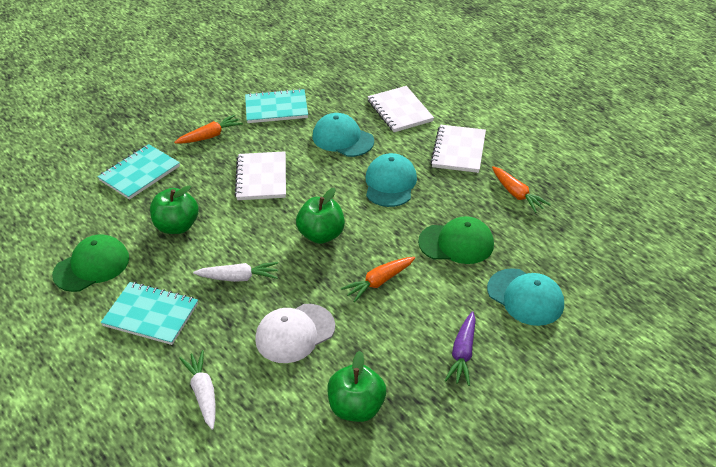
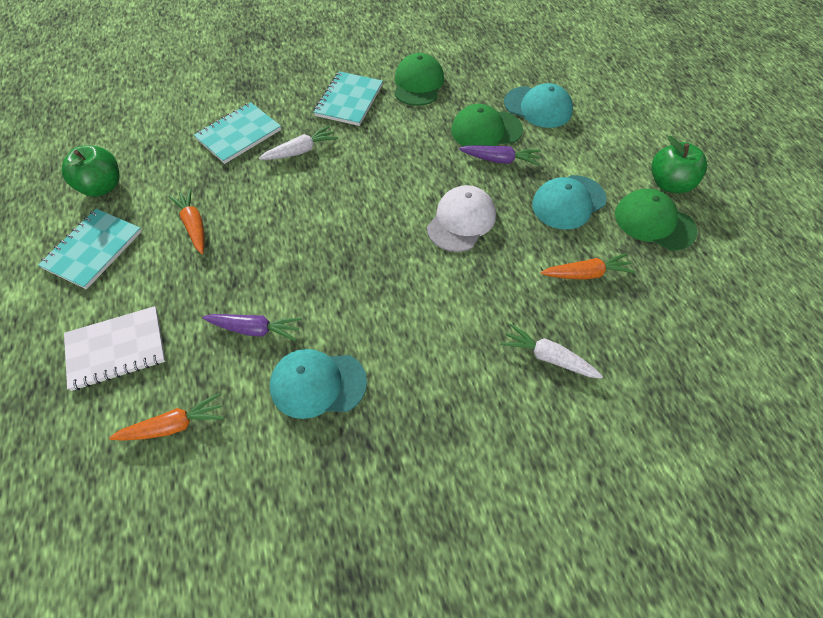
green apple: [150,186,199,234] [296,188,345,244] [327,351,386,422] = 3 -> [62,145,119,197] [651,136,707,193] = 2
green cap: [52,234,129,292] [418,216,494,264] = 2 -> [394,53,444,106] [451,104,523,146] [615,189,697,250] = 3
purple carrot: [445,311,476,386] = 1 -> [202,314,302,341] [459,145,541,166] = 2
white notebook: [234,151,286,200] [368,86,434,132] [430,125,486,173] = 3 -> [64,306,165,391] = 1

